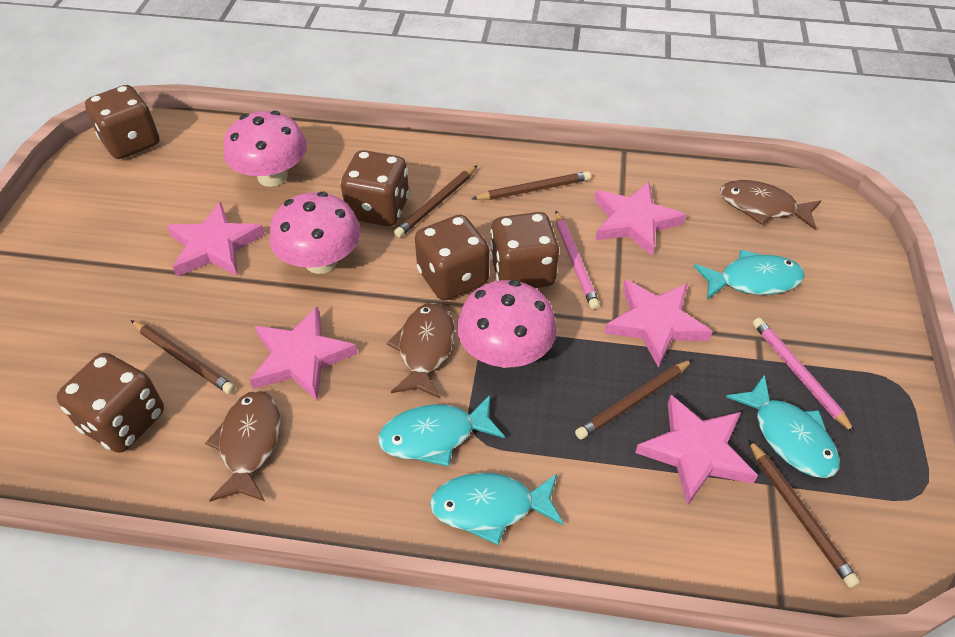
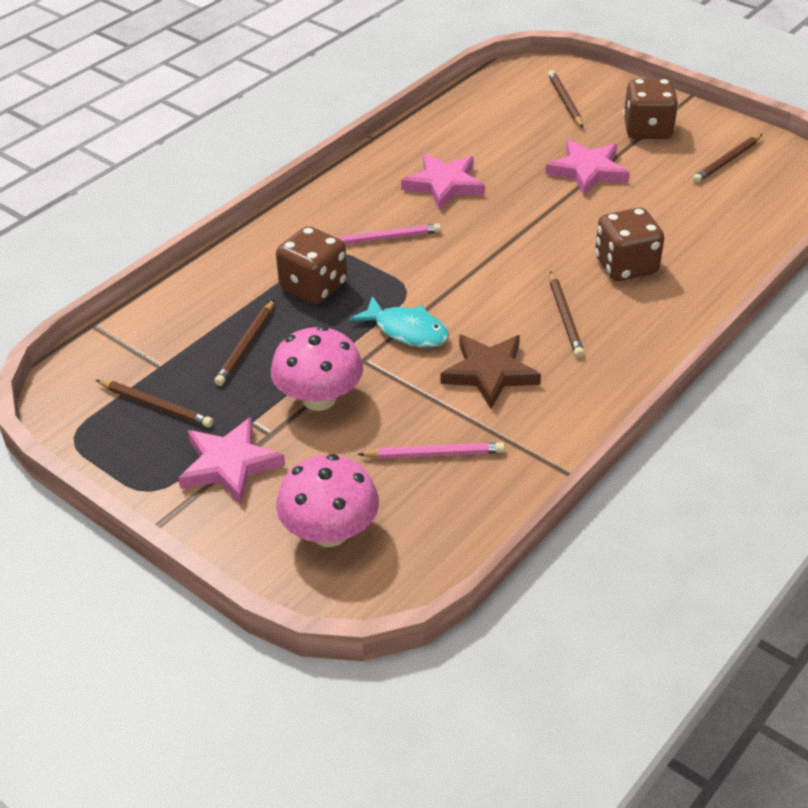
brown dice: [56,353,164,453] [85,85,159,159] [341,150,410,226] [415,215,489,301] [490,212,559,288] = 5 -> [276,226,347,304] [595,208,664,281] [623,79,679,139] = 3
brown fish: [205,391,281,502] [387,303,455,398] [720,180,821,230] = 3 -> none = 0
brown star: none = 0 -> [441,335,541,409] = 1
pink mushroom: [224,111,307,187] [269,192,361,274] [457,280,557,368] = 3 -> [271,326,363,411] [276,454,379,547] = 2
pink star: [167,202,265,276] [250,306,357,401] [594,182,686,256] [604,279,713,368] [635,395,758,505] = 5 -> [178,417,285,504] [401,153,485,210] [545,139,630,195] = 3
turquoise fish: [378,395,505,467] [430,473,564,545] [694,250,805,299] [726,374,840,478] = 4 -> [349,296,449,348] = 1

